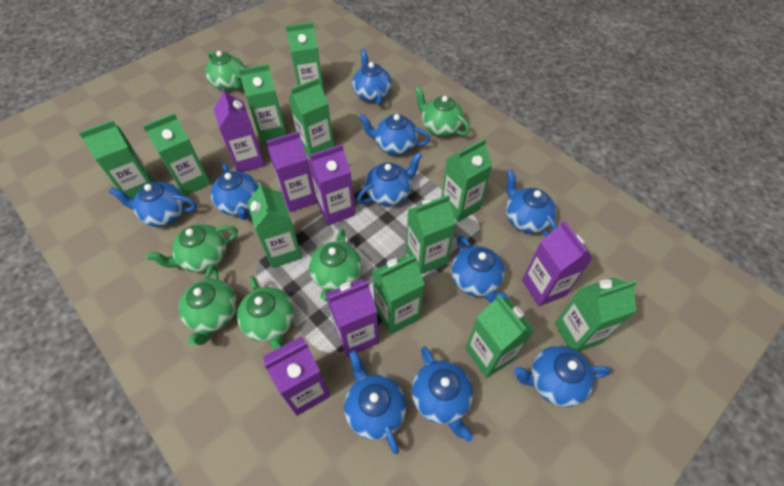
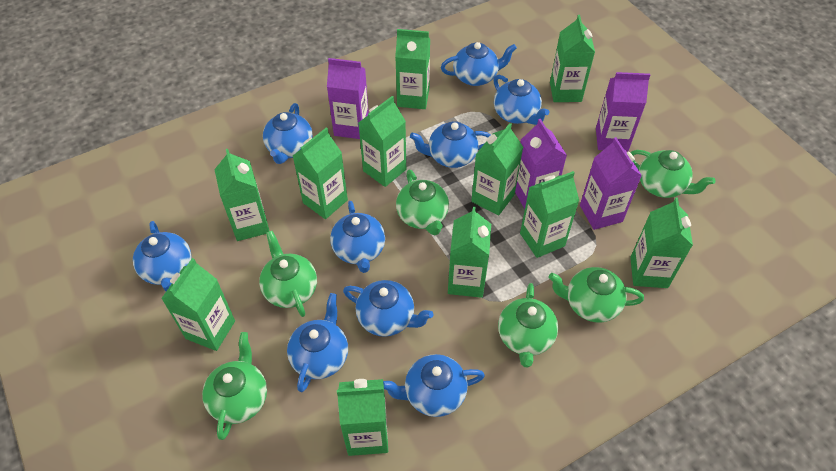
blue teapot: [109,182,196,227] [211,163,259,220] [344,350,407,454] [352,49,392,105] [357,152,422,206] [359,114,430,155] [411,346,473,442] [451,236,509,303] [506,169,557,236] [514,345,611,407] = 10 -> [133,221,191,291] [263,103,313,164] [287,293,348,392] [330,201,385,273] [343,280,433,337] [383,354,485,417] [410,121,491,168] [441,42,517,86] [494,75,549,125] = 9
purple carton: [214,88,265,172] [263,336,330,416] [266,131,317,212] [308,144,355,225] [325,279,379,357] [522,221,593,306] = 6 -> [327,58,369,139] [515,119,567,209] [580,137,642,230] [596,72,650,152] = 4

